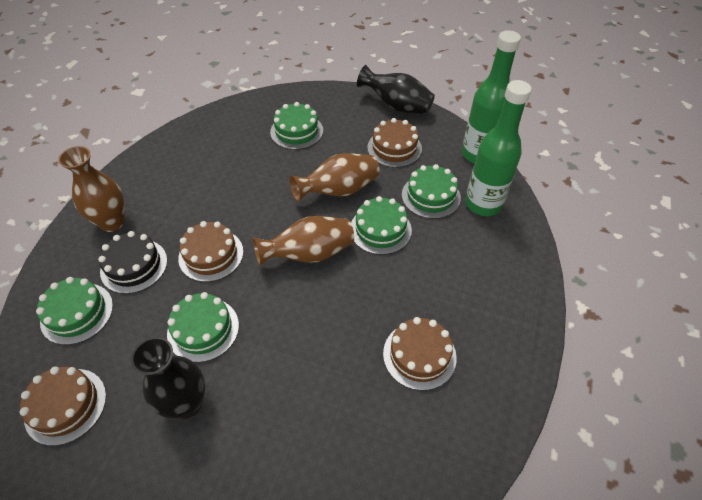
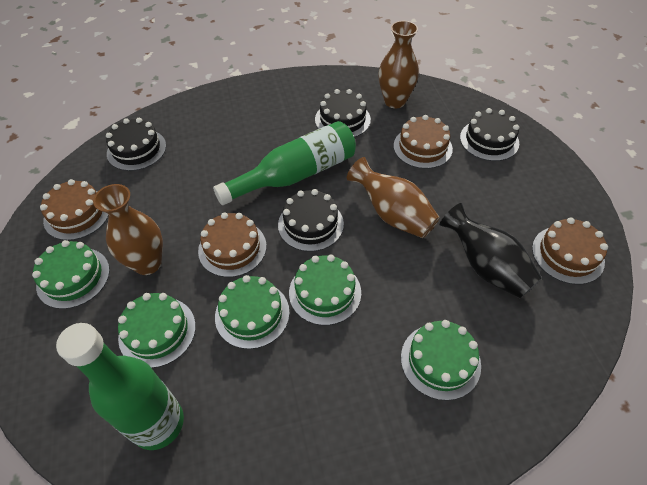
black cake: [98,231,167,294] = 1 -> [106,118,166,171] [278,189,344,252] [315,89,371,137] [460,108,519,161] = 4
black vase: [131,337,205,419] [357,65,435,114] = 2 -> [440,203,542,298] = 1

